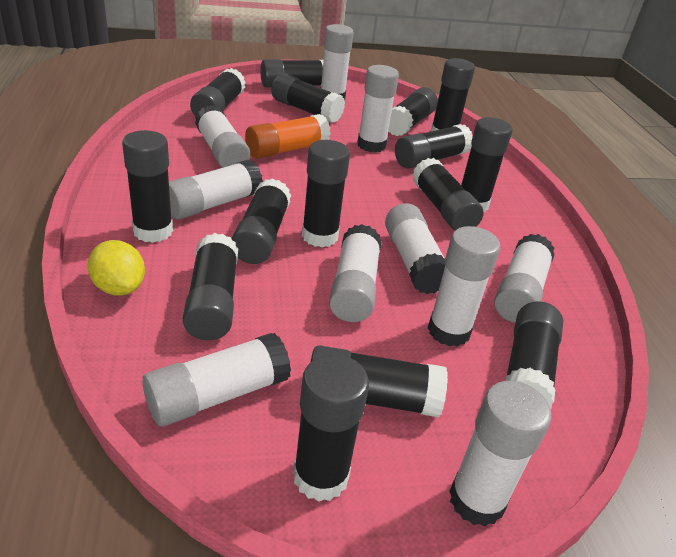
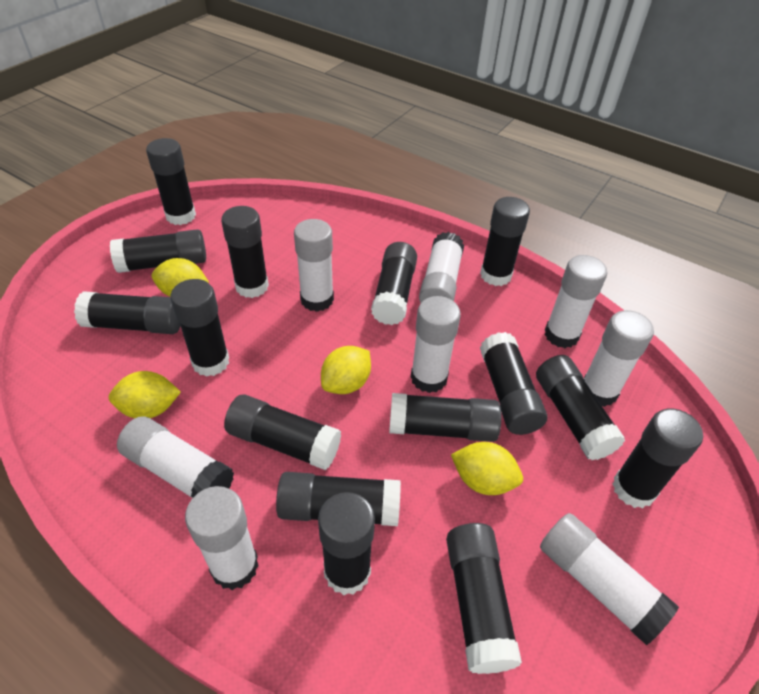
orange glue stick: [245,114,331,159] = 1 -> none = 0
white glue stick: [143,333,291,426] [169,159,263,220] [195,105,250,168] [320,24,354,100] [329,224,381,322] [357,65,399,153] [385,203,446,294] [428,226,500,347] [449,381,552,527] [494,234,555,323] = 10 -> [117,416,234,498] [185,486,259,590] [294,219,334,312] [411,296,461,393] [419,232,464,303] [540,513,679,645] [545,255,607,348] [584,310,654,407] = 8
yellow lemon: [88,240,145,296] = 1 -> [108,371,181,418] [151,258,209,297] [321,346,371,394] [451,442,523,495] = 4

